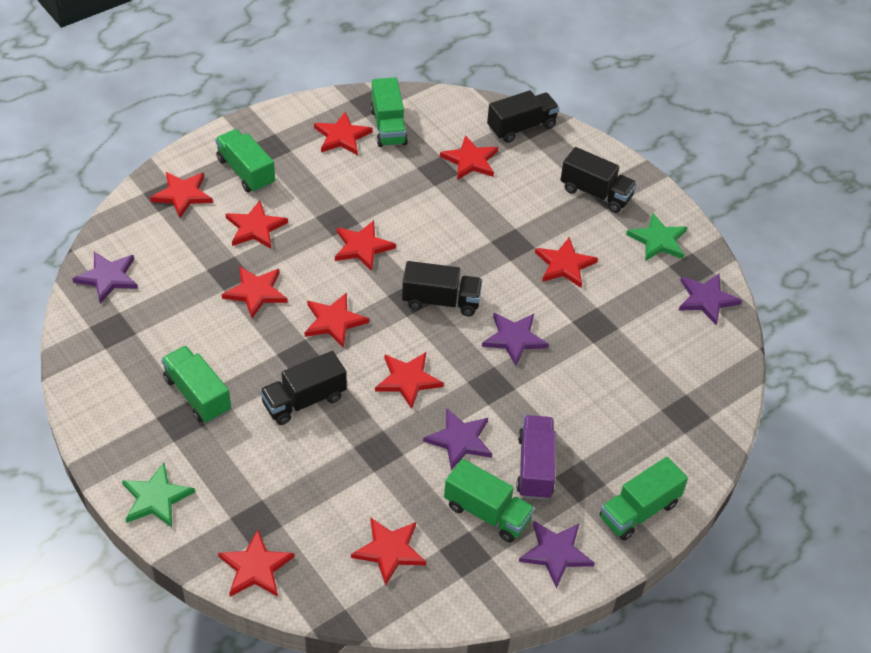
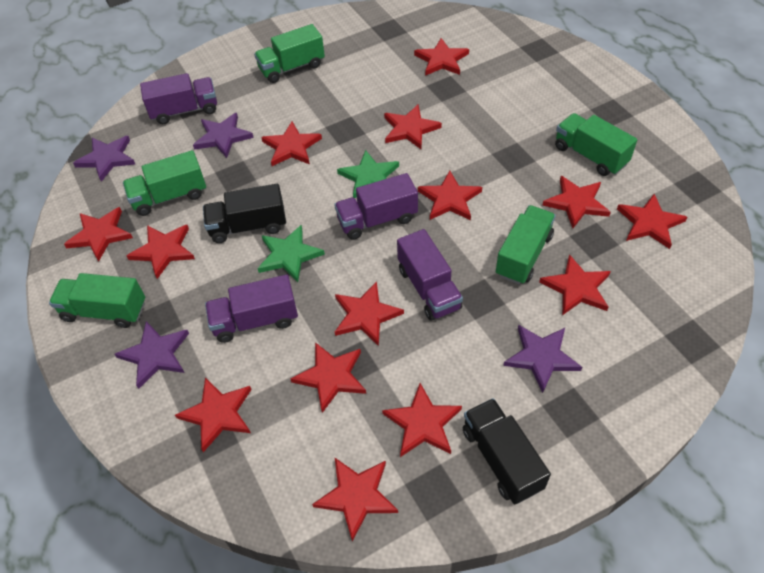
black truck: [260,351,347,425] [402,261,482,316] [487,90,559,143] [561,147,637,213] = 4 -> [203,184,286,243] [463,398,551,504] = 2
purple star: [72,252,138,303] [423,408,492,470] [482,313,549,366] [519,521,595,588] [679,274,742,325] = 5 -> [73,136,135,182] [115,321,189,389] [193,113,254,158] [503,325,582,393] = 4
purple truck: [516,415,556,500] = 1 -> [140,73,217,124] [205,275,298,343] [334,173,418,240] [397,229,463,321] = 4
red star: [150,172,213,218] [218,530,295,597] [222,266,288,318] [226,200,288,249] [305,293,369,348] [314,111,372,155] [335,221,396,271] [351,518,426,586] [375,352,444,409] [440,135,498,180] [535,237,598,288] = 11 -> [64,207,133,262] [127,225,195,279] [175,377,252,452] [261,122,322,166] [290,342,366,413] [312,458,398,541] [335,282,404,346] [382,383,462,457] [384,105,442,149] [414,38,469,76] [418,171,482,220] [539,254,611,315] [542,176,611,228] [617,194,687,249] = 14

